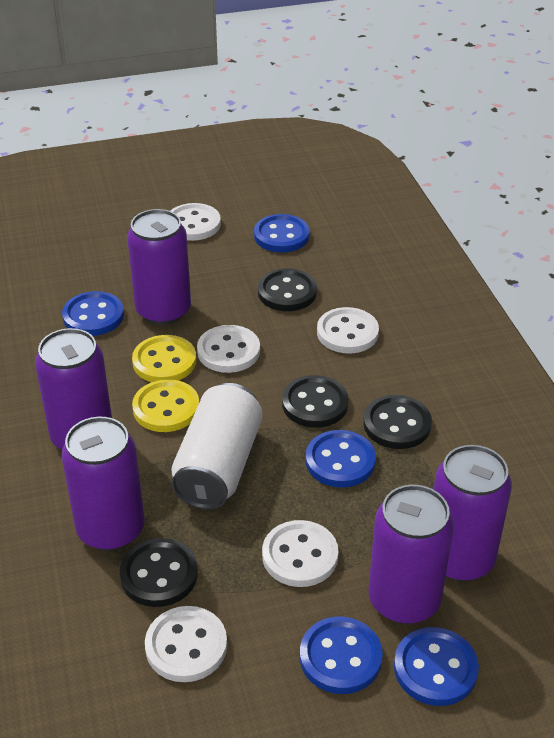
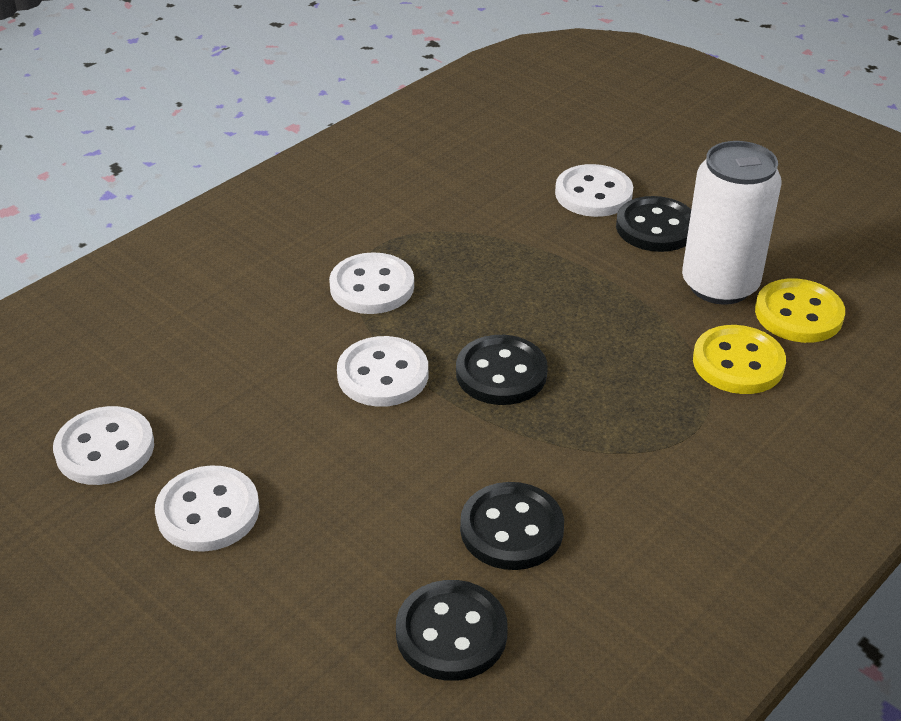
blue button: [62,291,124,336] [254,214,310,253] [300,617,383,694] [306,430,376,488] [394,627,479,706] = 5 -> none = 0
purple can: [35,328,112,450] [62,417,145,551] [127,209,191,325] [369,485,454,624] [434,445,512,581] = 5 -> none = 0

